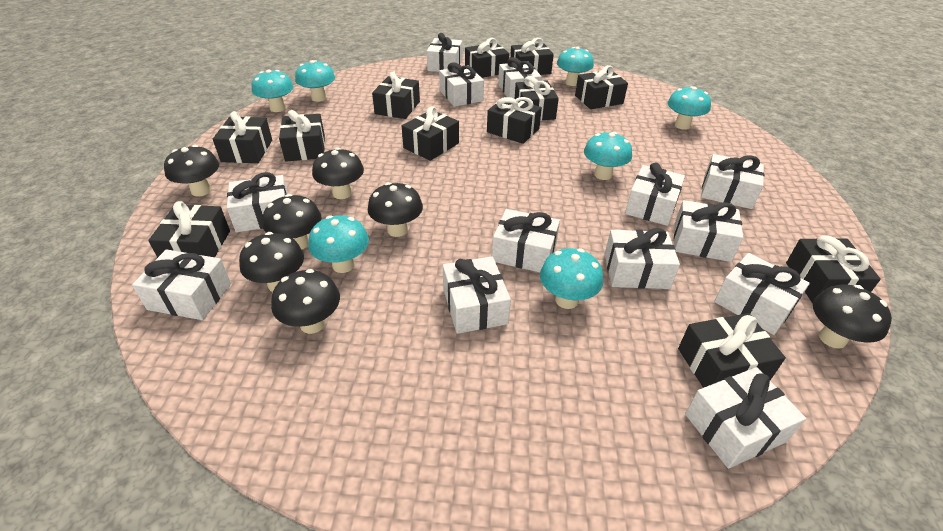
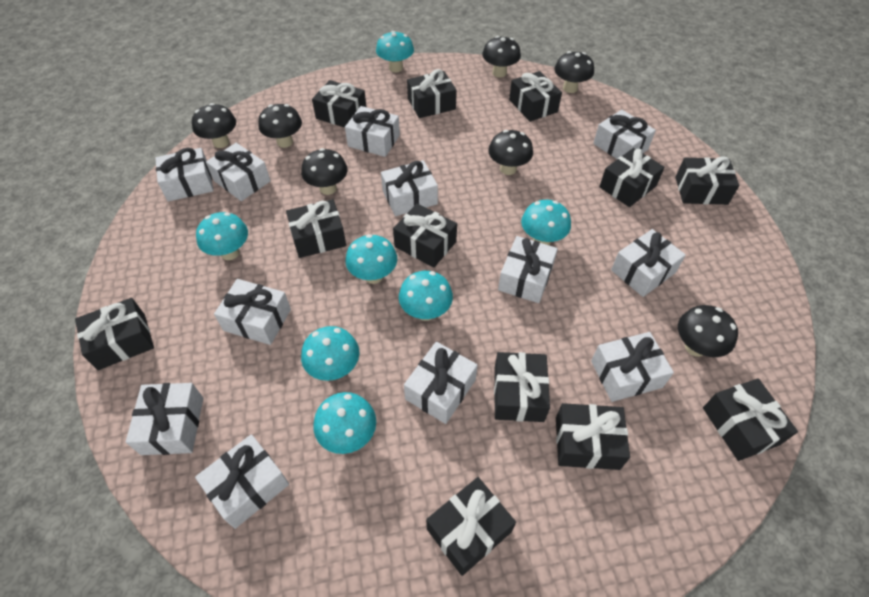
white gift: [132,249,231,320] [227,172,288,232] [427,33,462,72] [439,62,484,107] [443,256,511,334] [492,209,560,272] [498,57,542,99] [605,228,680,289] [625,163,685,226] [674,200,743,262] [685,367,806,469] [701,154,764,209] [714,253,810,335] = 13 -> [126,383,203,455] [155,148,213,201] [195,434,289,529] [206,143,271,201] [214,279,291,345] [345,106,400,157] [381,160,438,216] [404,342,478,424] [498,236,558,303] [591,332,674,402] [593,110,656,159] [611,229,686,297] = 12

